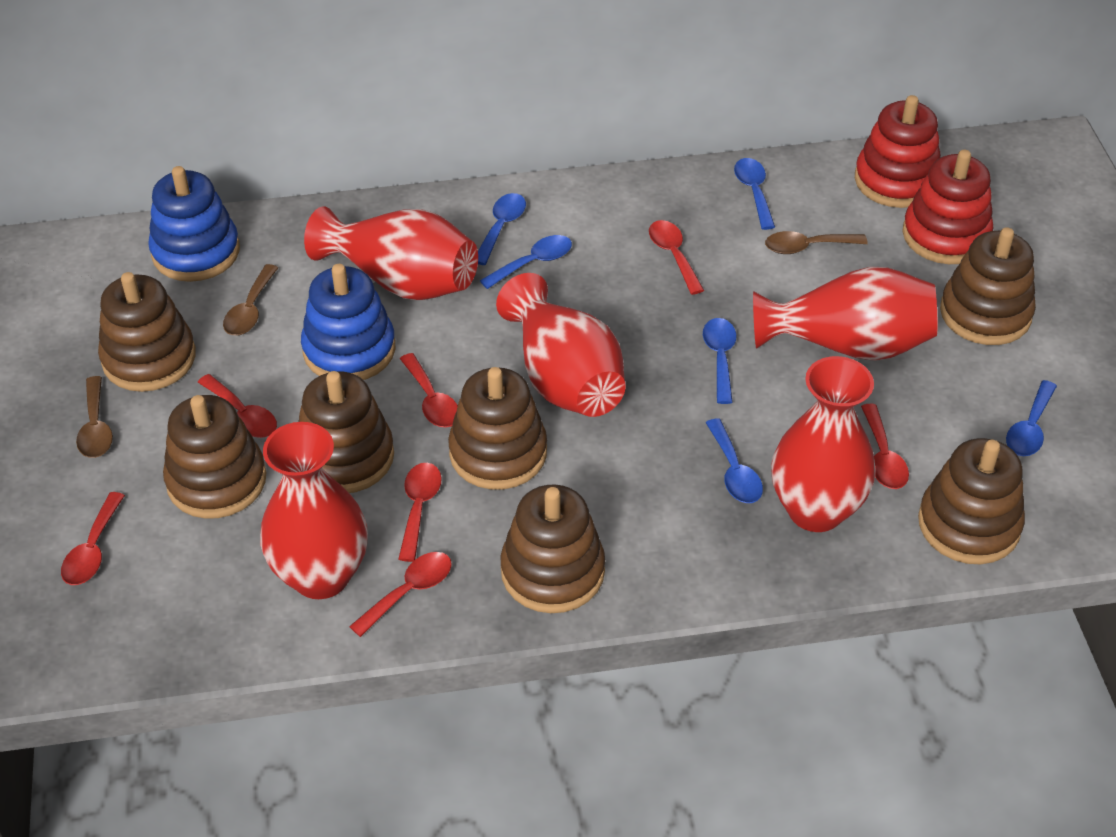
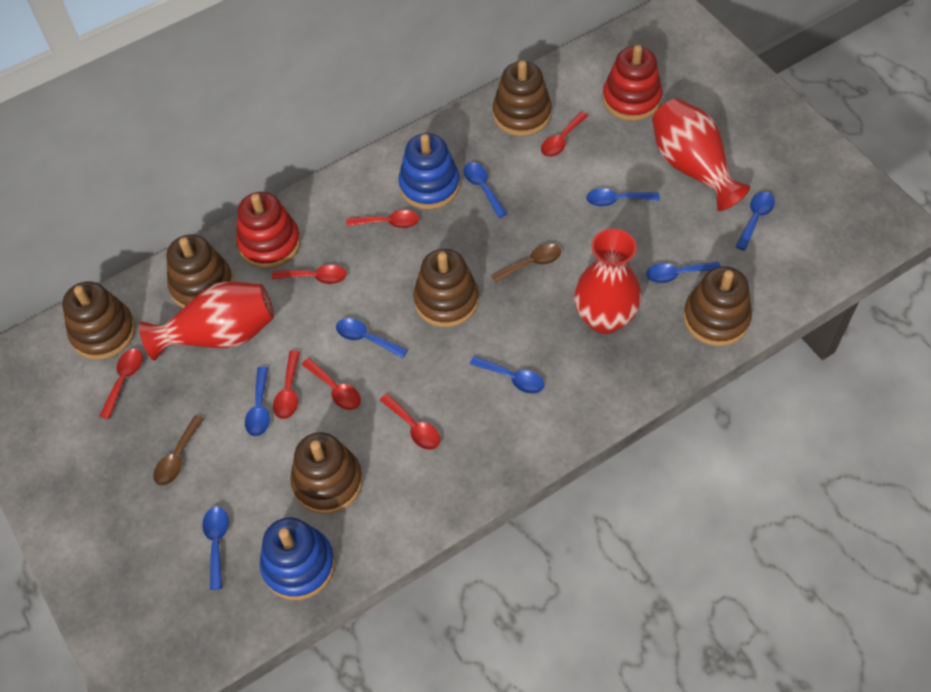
blue spoon: [478,193,526,265] [480,235,572,289] [703,318,737,404] [706,419,763,503] [734,158,775,230] [1006,380,1057,456] = 6 -> [202,507,229,590] [245,366,270,437] [336,318,408,358] [463,163,507,218] [470,356,544,394] [586,188,660,207] [646,262,721,283] [735,192,775,251] = 8
brown spoon: [76,376,113,458] [223,264,278,335] [765,231,868,254] = 3 -> [153,415,204,486] [491,244,561,283] = 2
brown stacking toy: [98,272,196,392] [163,395,266,519] [298,371,394,493] [448,367,547,490] [501,485,605,613] [918,438,1025,564] [940,227,1036,345] = 7 -> [62,281,135,360] [166,234,234,308] [290,433,363,514] [413,249,479,327] [493,61,552,136] [683,266,752,346] = 6
red vase: [260,422,368,599] [304,206,478,300] [496,273,626,417] [753,266,937,361] [771,356,876,532] = 5 -> [139,281,274,361] [574,229,642,334] [652,99,750,211] = 3

